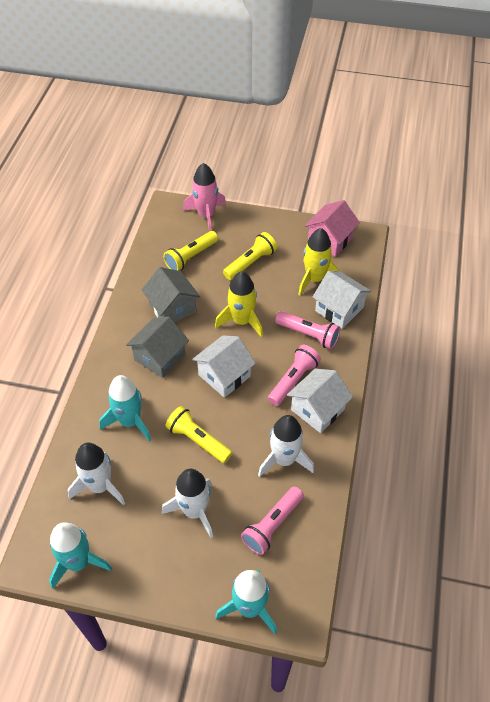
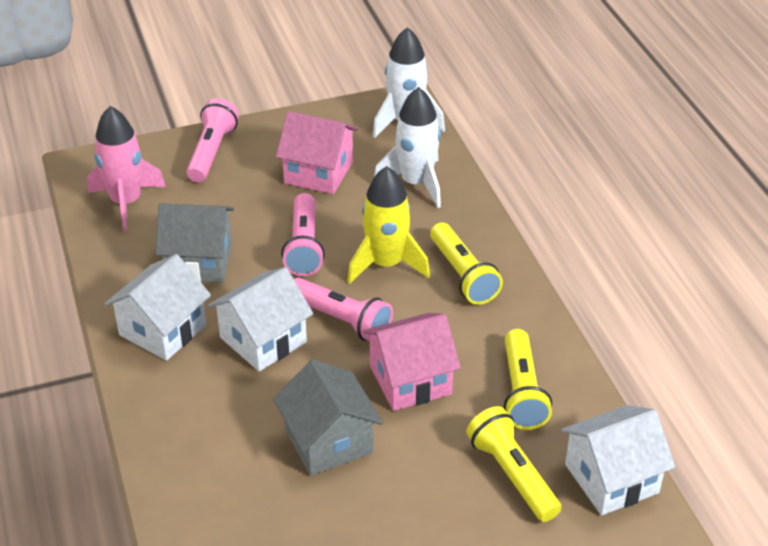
pink house: [305,200,360,257] = 1 -> [276,111,358,194] [363,313,461,411] = 2
turquoise rocket: [49,522,112,589] [99,375,151,442] [215,570,277,634] = 3 -> none = 0
white rocket: [68,443,125,506] [162,469,213,538] [258,415,314,477] = 3 -> [373,27,445,138] [374,87,441,208] = 2
yellow rocket: [215,272,263,338] [298,228,341,296] = 2 -> [347,166,430,284] = 1

